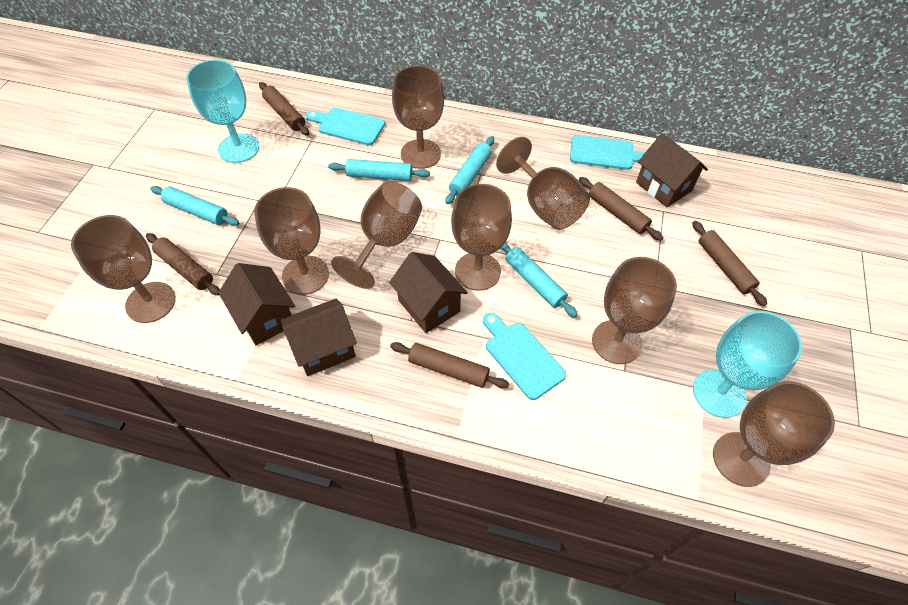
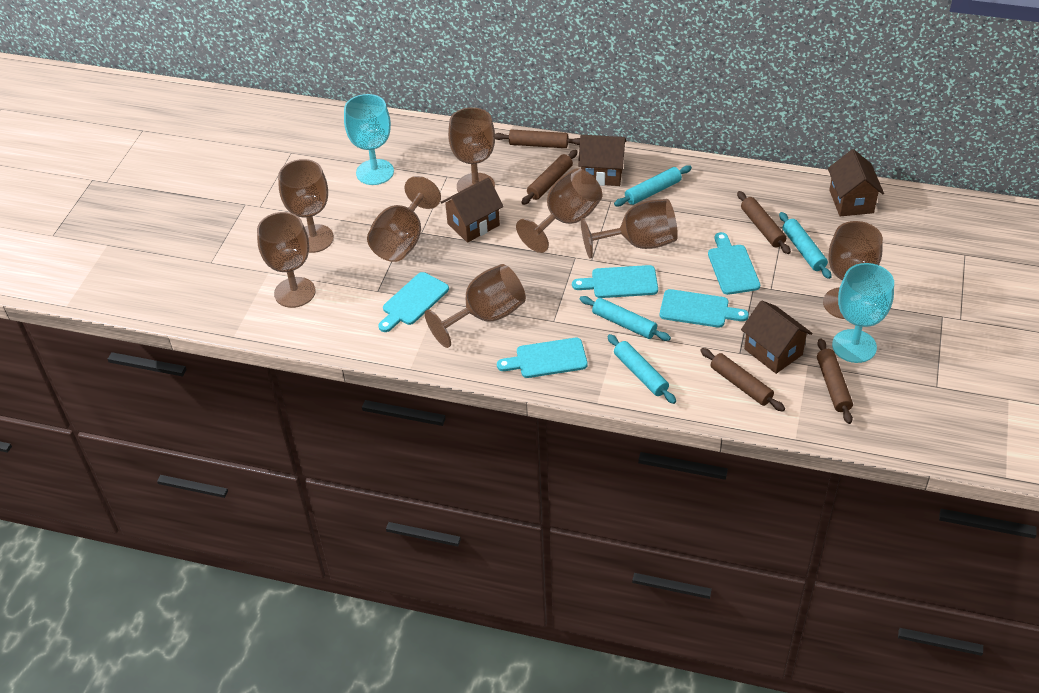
turquoise cutting board: [306,108,385,145] [483,313,566,400] [570,135,645,170] = 3 -> [378,272,449,332] [497,338,588,378] [572,265,658,298] [660,289,749,328] [708,232,760,295] = 5

